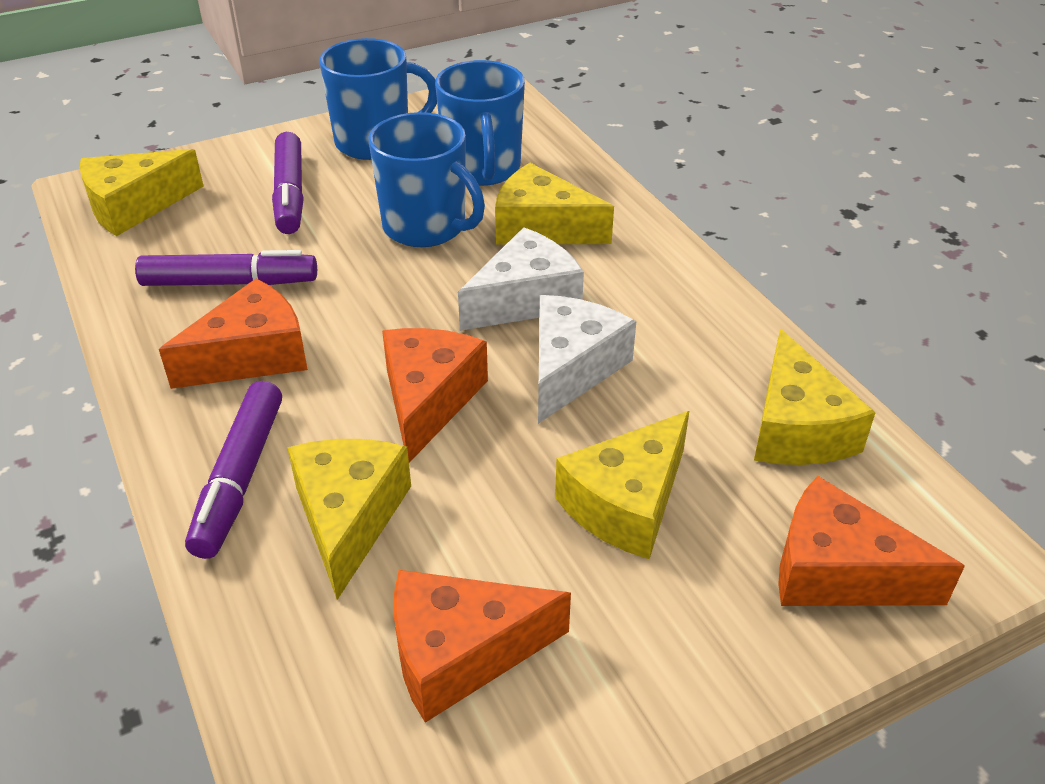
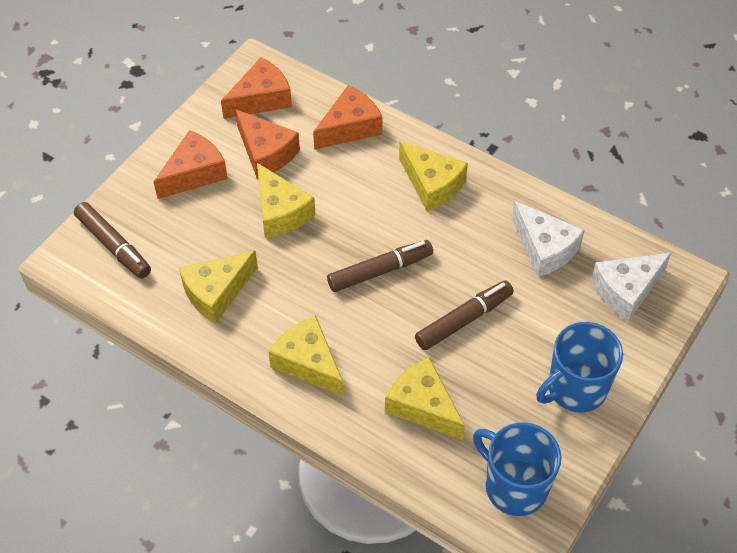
blue mug: [320,38,437,160] [368,112,485,247] [435,60,525,186] = 3 -> [473,422,561,516] [536,322,623,413] = 2
brown marker: none = 0 -> [74,202,151,279] [327,240,433,292] [415,280,514,350] = 3
purple marker: [135,250,317,286] [185,381,282,559] [272,132,304,234] = 3 -> none = 0

